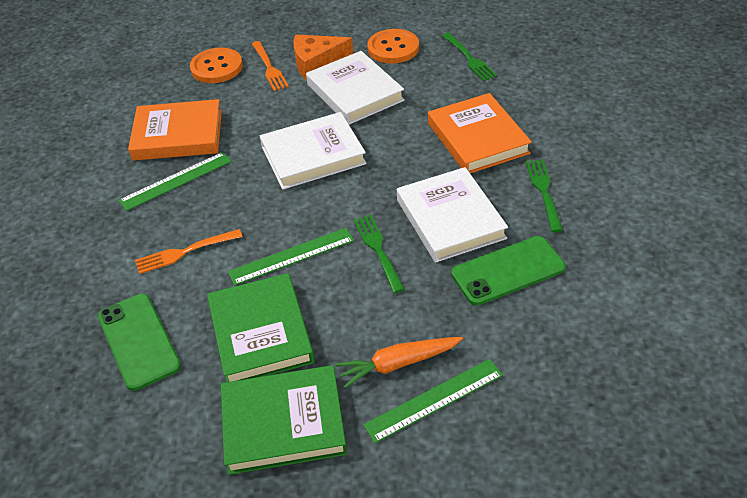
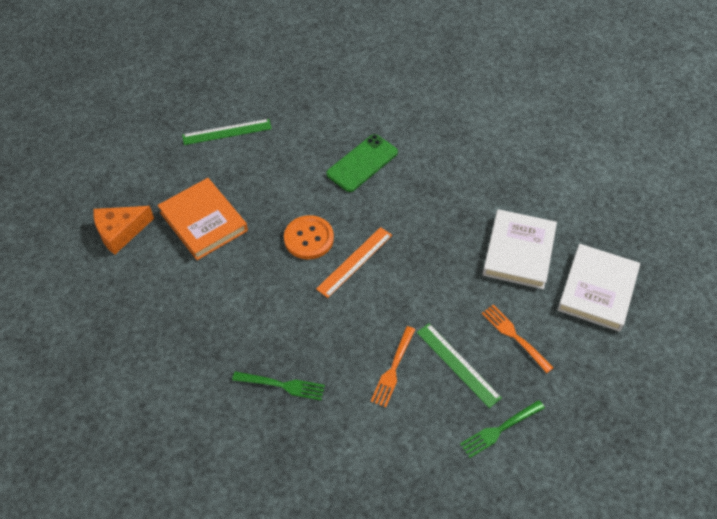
green book: [207,273,315,382] [221,365,347,475] = 2 -> none = 0
green fork: [354,215,405,293] [442,33,497,81] [526,159,563,232] = 3 -> [232,371,325,400] [460,400,545,458] = 2
green phone: [98,293,181,391] [451,236,566,305] = 2 -> [326,134,398,192] = 1
green ruler: [119,152,232,211] [228,228,354,286] [363,359,503,443] = 3 -> [182,119,272,145] [417,323,502,408] = 2
orange book: [128,99,222,161] [428,93,532,173] = 2 -> [157,178,248,260] = 1
orange button: [190,48,243,83] [367,29,419,64] = 2 -> [284,215,334,259] = 1
orange carrot: [335,337,463,388] = 1 -> none = 0
orange ruler: none = 0 -> [316,227,392,298] = 1
white book: [260,112,367,190] [306,51,405,125] [397,167,508,263] = 3 -> [483,209,557,289] [557,244,640,332] = 2

